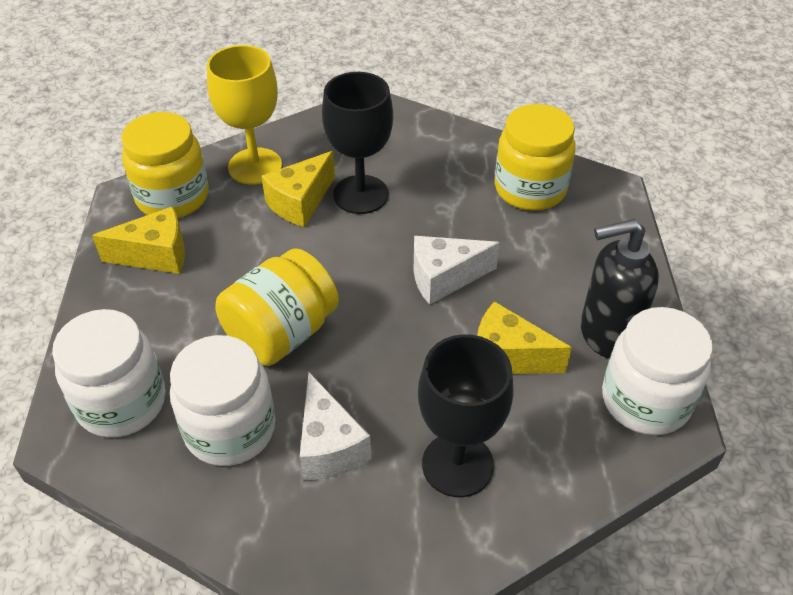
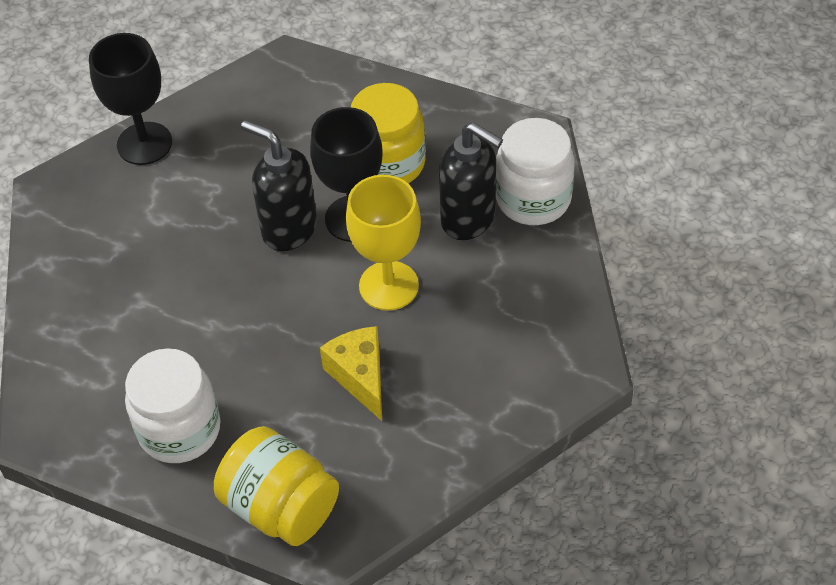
black soap dispenser: [581,219,659,359] = 1 -> [241,120,317,251] [439,122,503,240] = 2
white cheese: [300,372,371,480] [413,236,500,305] = 2 -> none = 0
white jar: [52,309,165,438] [170,335,275,466] [602,307,713,435] = 3 -> [125,348,220,463] [496,118,575,225] = 2
yellow cheese: [92,206,185,274] [261,151,335,227] [477,301,572,374] = 3 -> [320,326,382,421] = 1
yellow jar: [121,112,208,218] [216,249,339,366] [495,104,576,211] = 3 -> [214,426,339,546] [351,83,426,183] = 2

